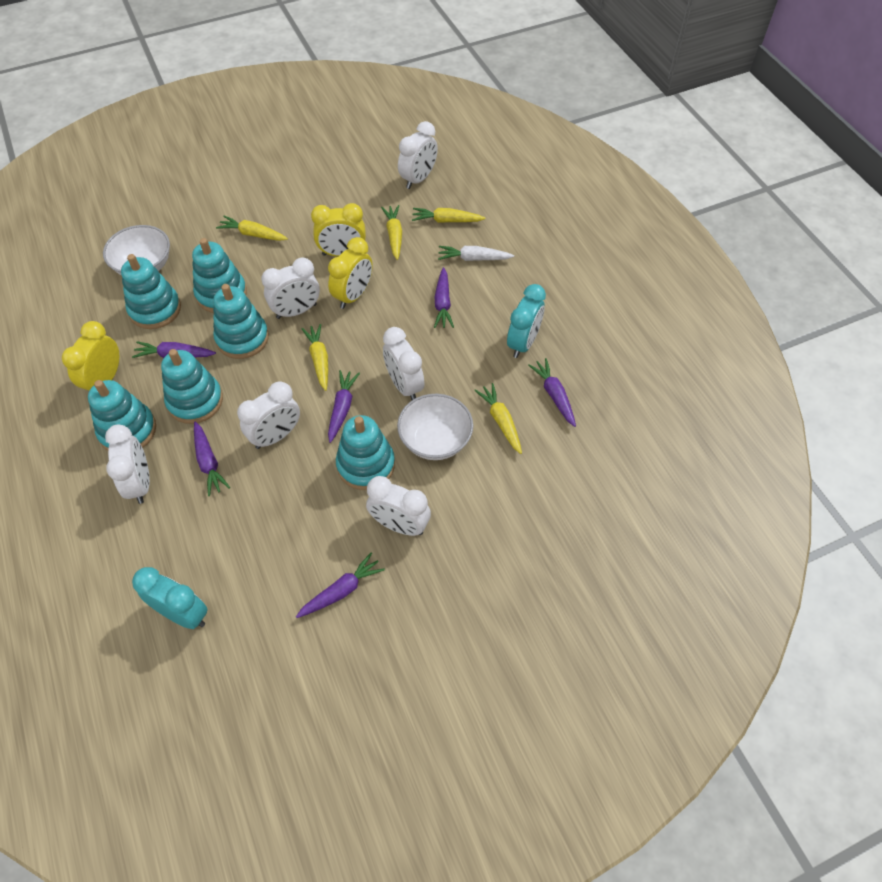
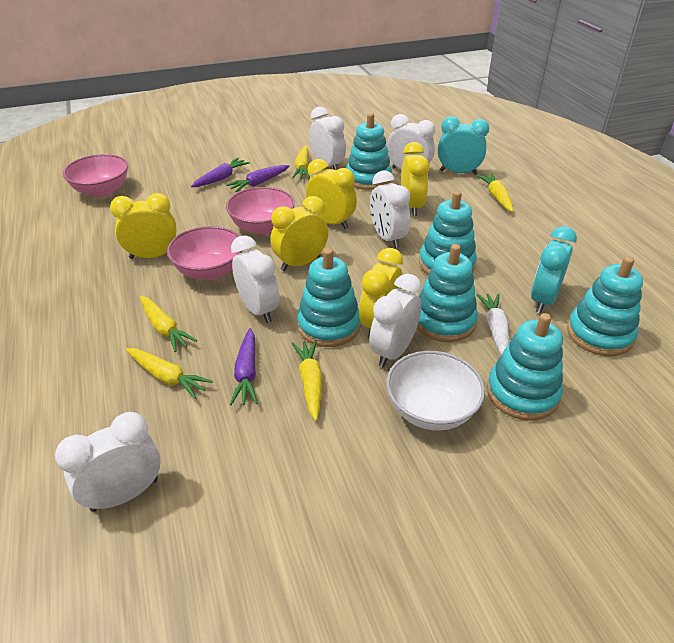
pink bowl: none = 0 -> [63,154,128,197] [167,226,242,280] [226,187,295,235] = 3
purple carrot: [132,342,216,358] [194,421,230,496] [296,552,385,618] [328,370,360,443] [434,267,454,328] [528,358,576,427] = 6 -> [191,158,250,187] [226,165,289,192] [230,328,258,405] = 3
white bowl: [103,225,170,275] [397,394,473,460] = 2 -> [386,351,485,431] = 1
yellow clock: [62,321,119,391] [311,203,366,257] [328,237,373,309] = 3 -> [110,193,177,259] [270,196,328,271] [306,159,357,229] [359,248,403,338] [401,142,429,216] = 5

